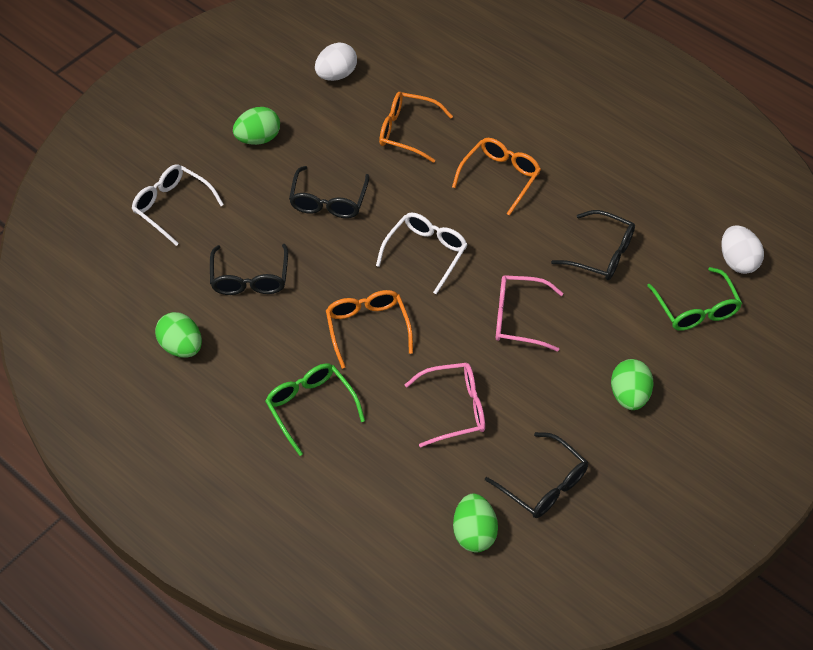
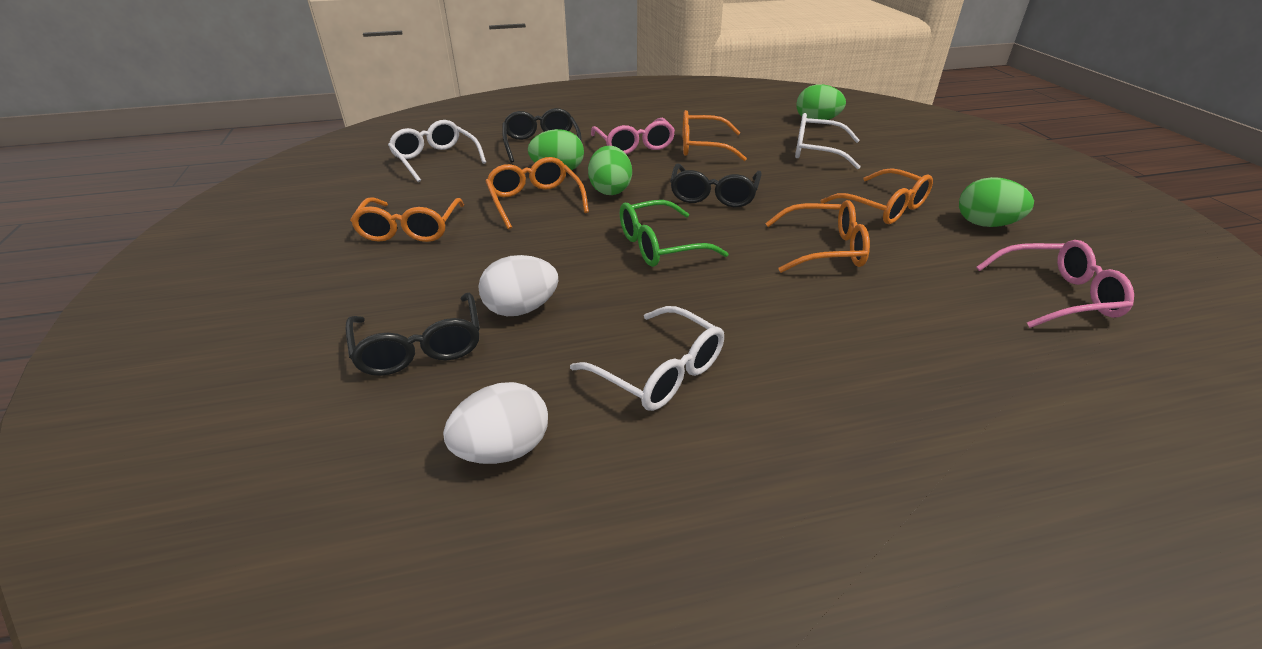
black glasses: [210,244,288,295] [289,166,369,218] [485,432,588,518] [551,210,635,280] = 4 -> [346,292,480,376] [502,108,582,163] [670,164,762,207] = 3
green glasses: [265,363,365,456] [647,267,742,331] = 2 -> [620,200,729,267] = 1
orange glasses: [326,290,413,369] [379,92,453,163] [452,138,541,216] = 3 -> [350,197,464,242] [486,157,589,229] [683,110,747,161] [765,200,870,273] [821,168,933,224] = 5
white glasses: [131,164,224,246] [376,212,468,294] = 2 -> [388,120,486,182] [570,306,724,411] [795,113,860,169] = 3

